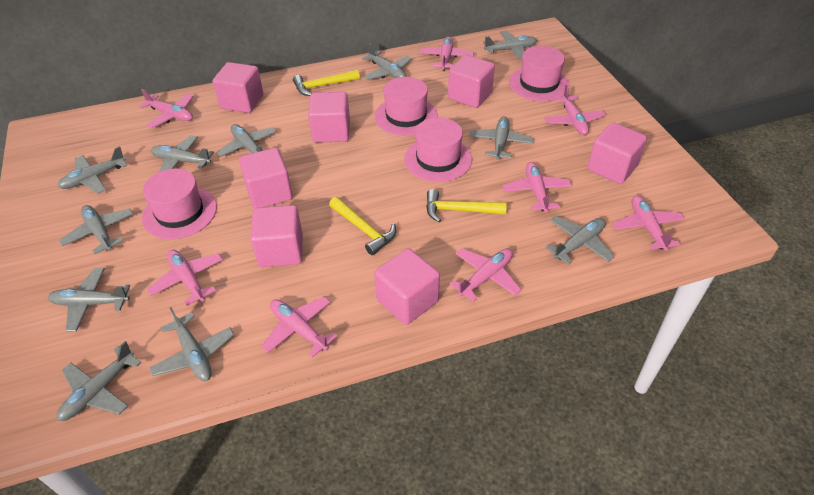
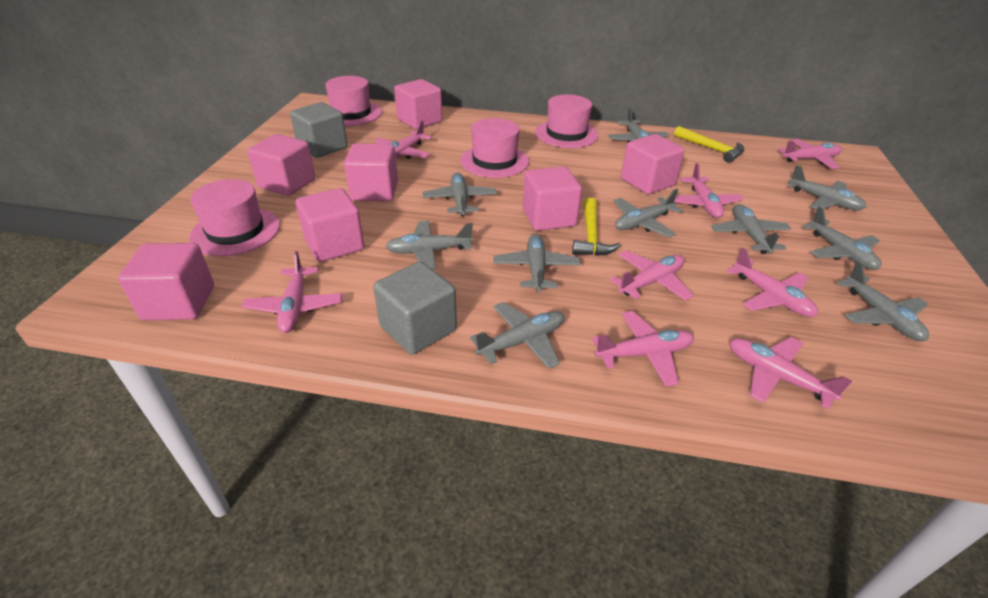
grey cube: none = 0 -> [290,102,347,158] [373,261,457,355] = 2
grey plane: [48,268,130,332] [56,341,141,421] [57,146,127,194] [59,205,133,254] [149,307,234,381] [151,135,214,171] [216,124,277,157] [362,43,411,80] [469,116,534,160] [483,31,537,60] [545,216,615,265] = 11 -> [386,221,473,270] [423,173,497,217] [470,302,565,369] [493,234,581,292] [608,108,669,143] [614,189,683,237] [711,204,792,254] [787,165,866,210] [802,207,881,270] [837,261,929,341] = 10
yellow hammer: [293,69,360,96] [329,197,396,255] [426,189,507,222] = 3 -> [572,198,621,256] [674,126,744,163] = 2

